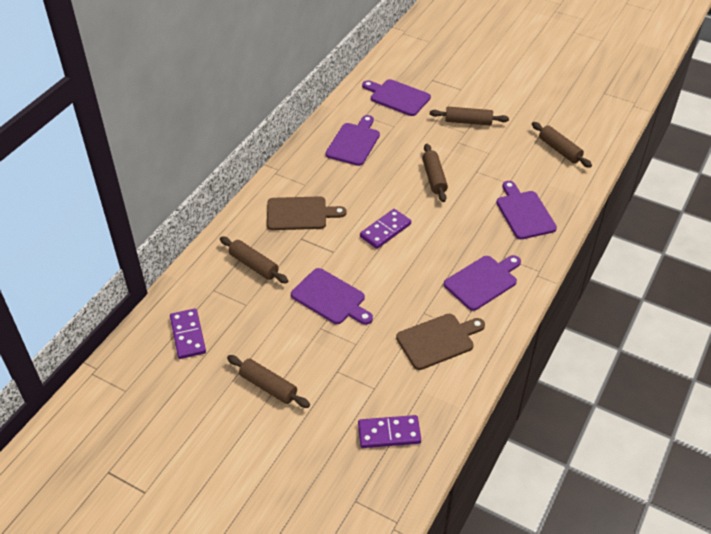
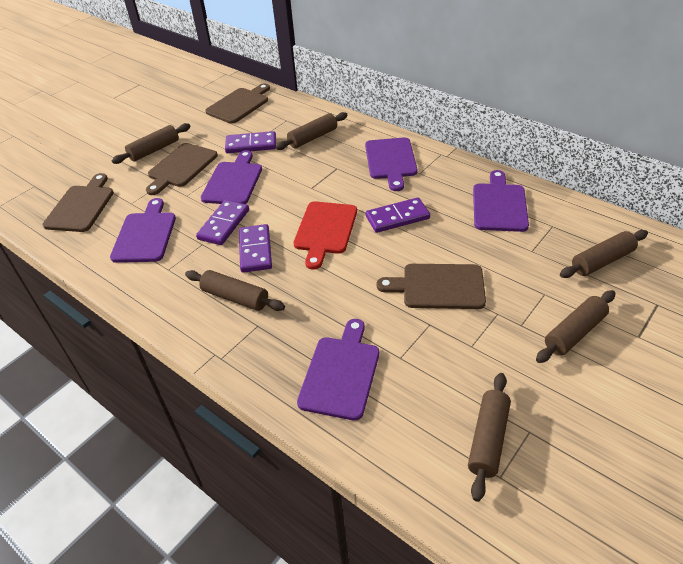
brown cutting board: [267,196,347,230] [396,314,485,370] = 2 -> [43,173,114,232] [146,143,218,195] [205,83,270,124] [377,264,486,309] = 4
brown rolling pin: [220,237,288,283] [227,355,310,408] [422,144,448,202] [430,107,509,126] [532,122,592,168] = 5 -> [112,123,190,164] [185,270,285,311] [275,112,347,150] [468,373,511,502] [536,290,615,363] [560,230,648,278] = 6
purple domino: [170,308,206,359] [358,415,421,448] [360,209,411,249] = 3 -> [196,200,249,245] [225,131,276,153] [239,224,272,273] [366,197,430,233] = 4
red cutting board: none = 0 -> [293,201,357,270] = 1

